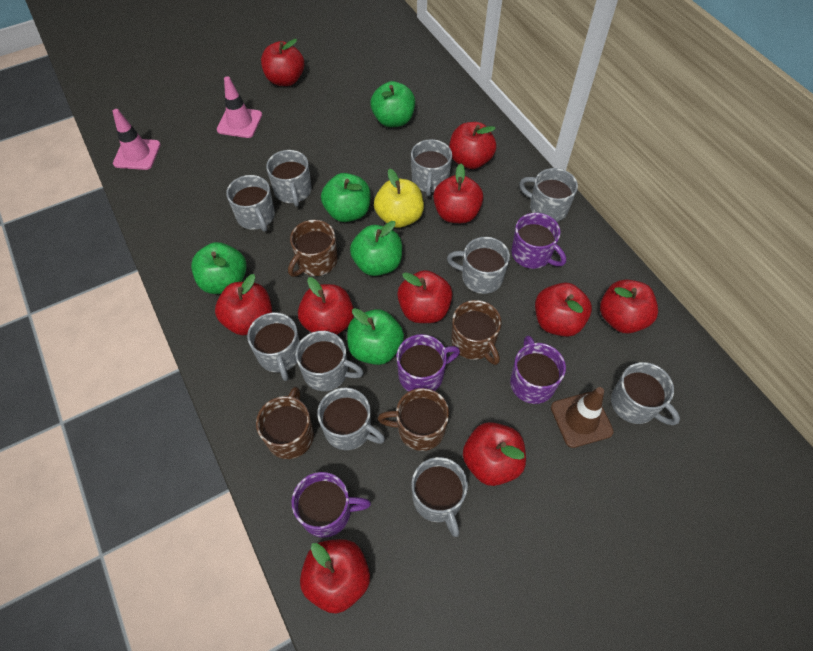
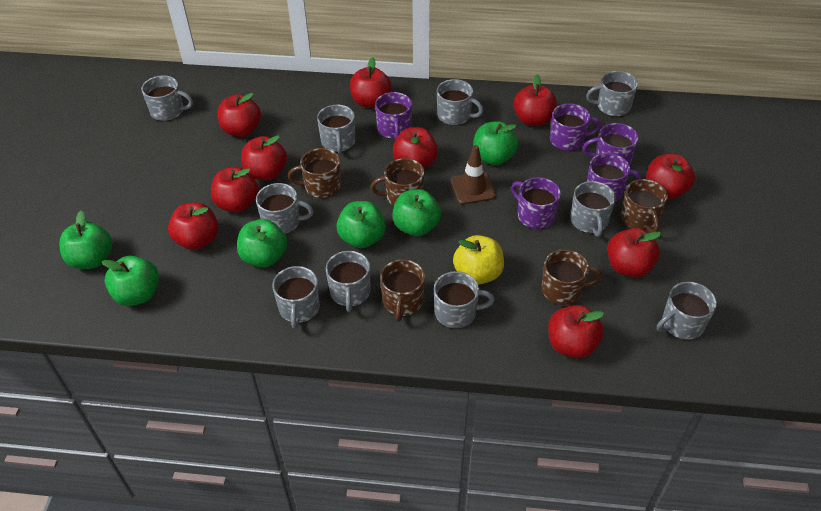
brown mug: [256,387,314,459] [288,220,337,277] [378,388,449,451] [452,300,501,365] = 4 -> [288,148,341,198] [370,158,424,206] [380,260,425,322] [541,249,602,305] [621,179,668,233] = 5
green apple: [191,242,247,294] [321,173,370,222] [347,308,404,365] [350,221,402,276] [370,81,415,127] = 5 -> [59,211,112,269] [102,256,159,306] [237,219,287,267] [336,201,386,248] [393,189,441,236] [473,121,518,165] = 6
pink traffic cone: [113,109,161,170] [217,76,262,138] = 2 -> none = 0
purple mug: [291,472,371,538] [396,334,460,392] [510,335,566,404] [512,213,566,269] = 4 -> [375,92,412,139] [511,177,561,229] [550,104,601,151] [583,123,638,165] [587,153,641,202] = 5

